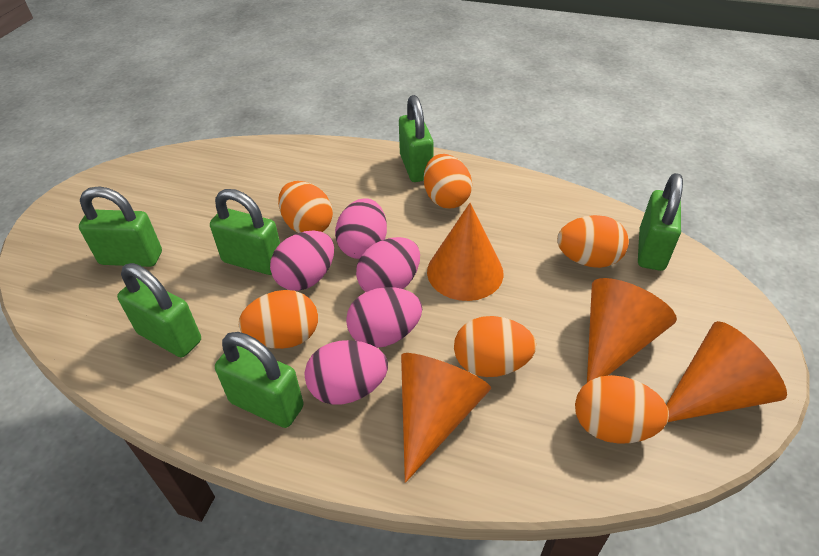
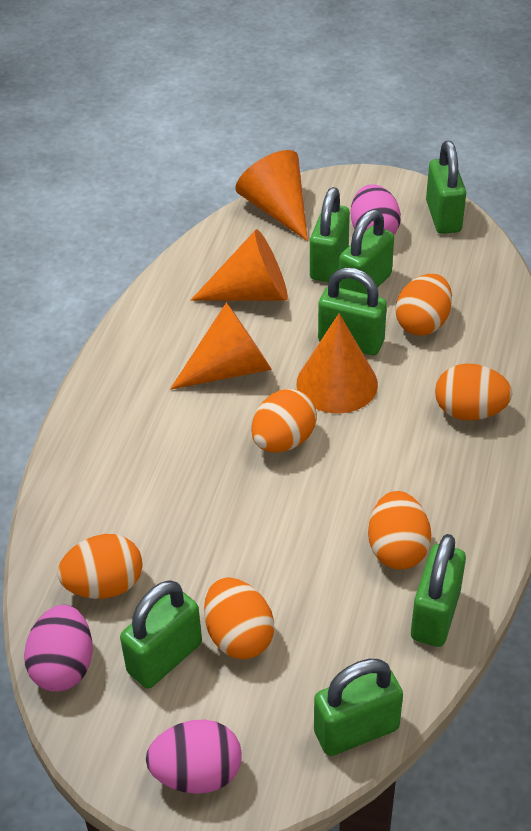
green padlock: [79,186,162,267] [117,263,201,357] [210,189,280,275] [215,332,304,428] [399,95,434,182] [638,173,683,271] = 6 -> [120,580,202,689] [310,187,350,282] [314,659,403,756] [318,268,387,355] [339,209,394,294] [411,534,466,647] [426,141,466,234] = 7
pink egg: [270,231,334,291] [304,340,388,405] [335,198,387,259] [346,287,422,348] [356,237,420,292] = 5 -> [24,605,93,692] [146,719,242,794] [351,185,401,234] = 3

